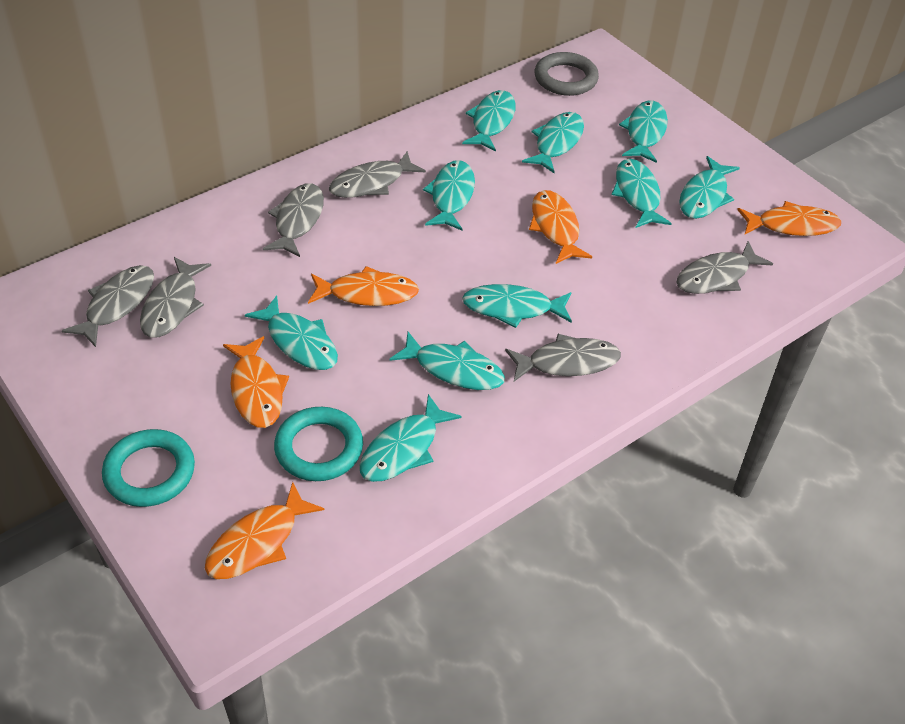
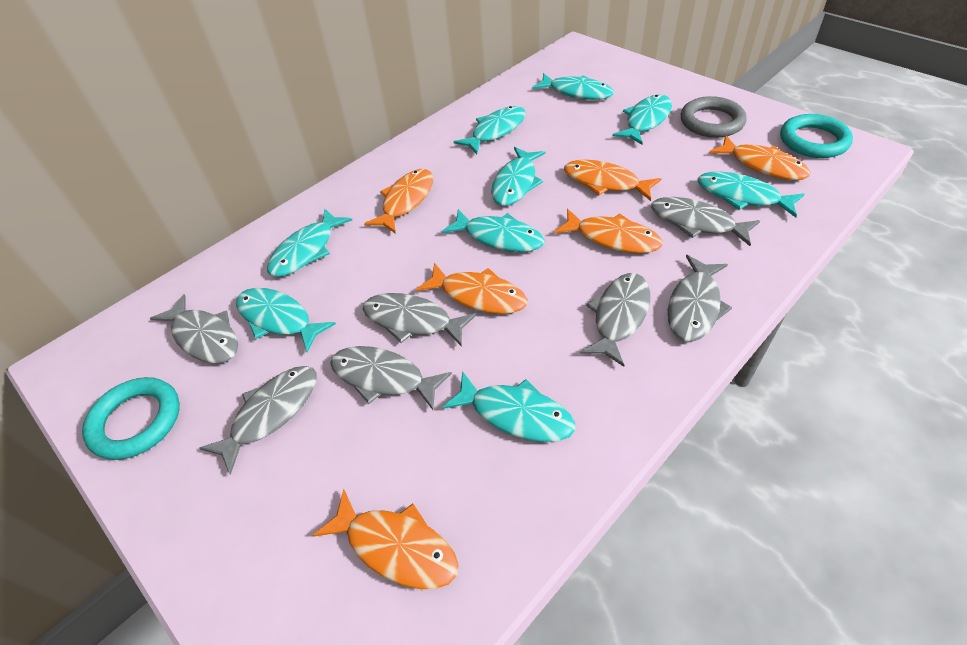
grey fish: [62,265,154,347] [140,257,211,338] [263,183,324,257] [329,151,426,198] [505,334,621,381] [676,241,773,294] = 6 -> [149,294,238,363] [199,366,317,475] [330,346,452,410] [363,293,477,347] [580,273,650,367] [651,197,760,246] [668,255,732,342] = 7
orange fish: [205,482,325,579] [223,336,289,428] [308,266,419,306] [529,190,592,264] [737,201,841,236] = 5 -> [313,489,459,589] [364,169,433,234] [416,263,528,314] [554,209,663,253] [564,160,662,201] [709,135,811,180] = 6
turquoise fish: [245,295,338,370] [360,394,462,482] [390,332,505,390] [423,160,475,230] [462,90,516,152] [462,284,572,328] [522,112,584,173] [612,159,672,228] [619,101,668,163] [679,156,740,219] = 10 -> [236,288,336,353] [267,209,352,277] [442,209,544,252] [442,371,575,442] [454,106,526,154] [491,147,545,206] [532,73,614,100] [612,94,672,145] [698,172,804,218] = 9

